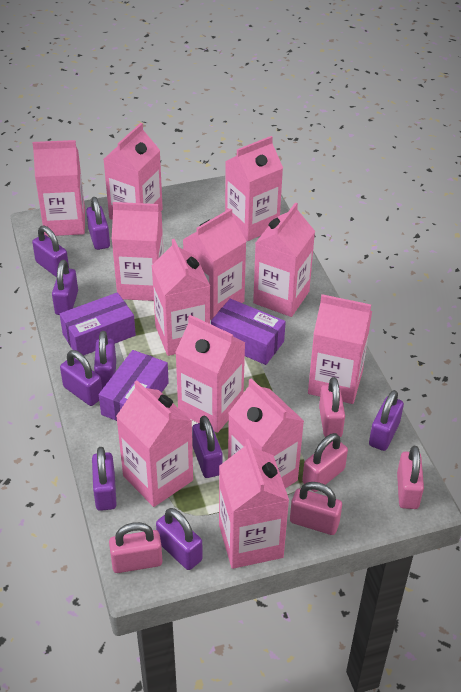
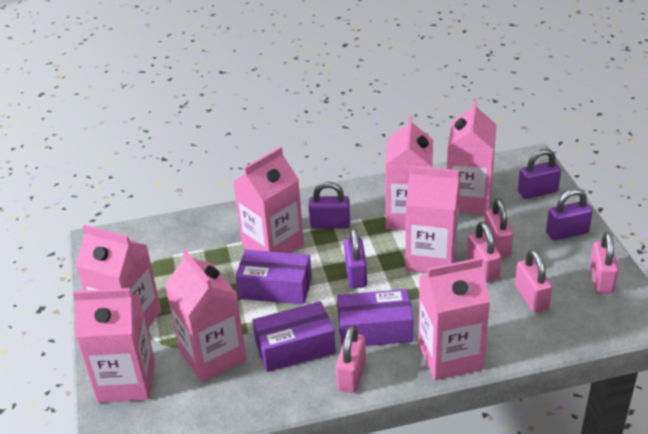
pink carton: [32,140,85,236] [104,123,163,220] [112,202,164,301] [116,381,193,507] [151,239,210,356] [175,315,246,433] [183,208,246,320] [219,439,289,569] [225,136,283,241] [228,378,304,488] [253,202,315,317] [308,294,372,404] = 12 -> [73,288,155,403] [75,225,161,329] [165,250,247,382] [233,147,304,253] [385,116,433,230] [405,166,461,273] [418,257,490,380] [447,100,497,214] = 8
purple padlock: [32,226,69,277] [52,260,78,315] [60,350,102,406] [86,197,110,250] [92,447,117,511] [94,331,116,389] [156,508,203,570] [192,416,223,478] [369,390,404,451] = 9 -> [309,182,350,229] [344,228,367,288] [518,149,561,199] [546,189,593,241] = 4

